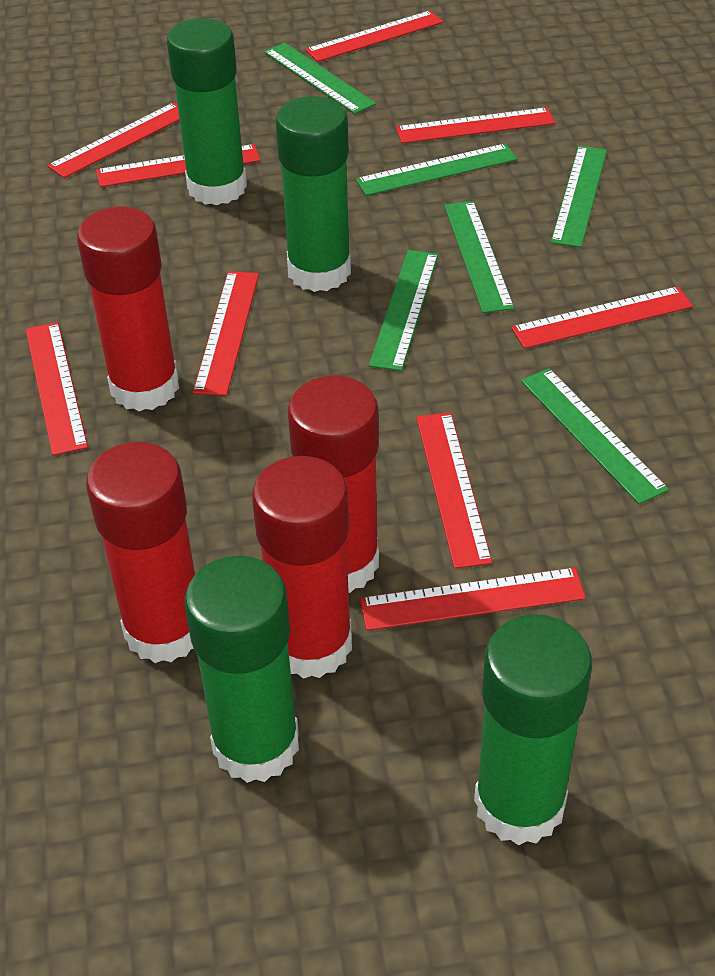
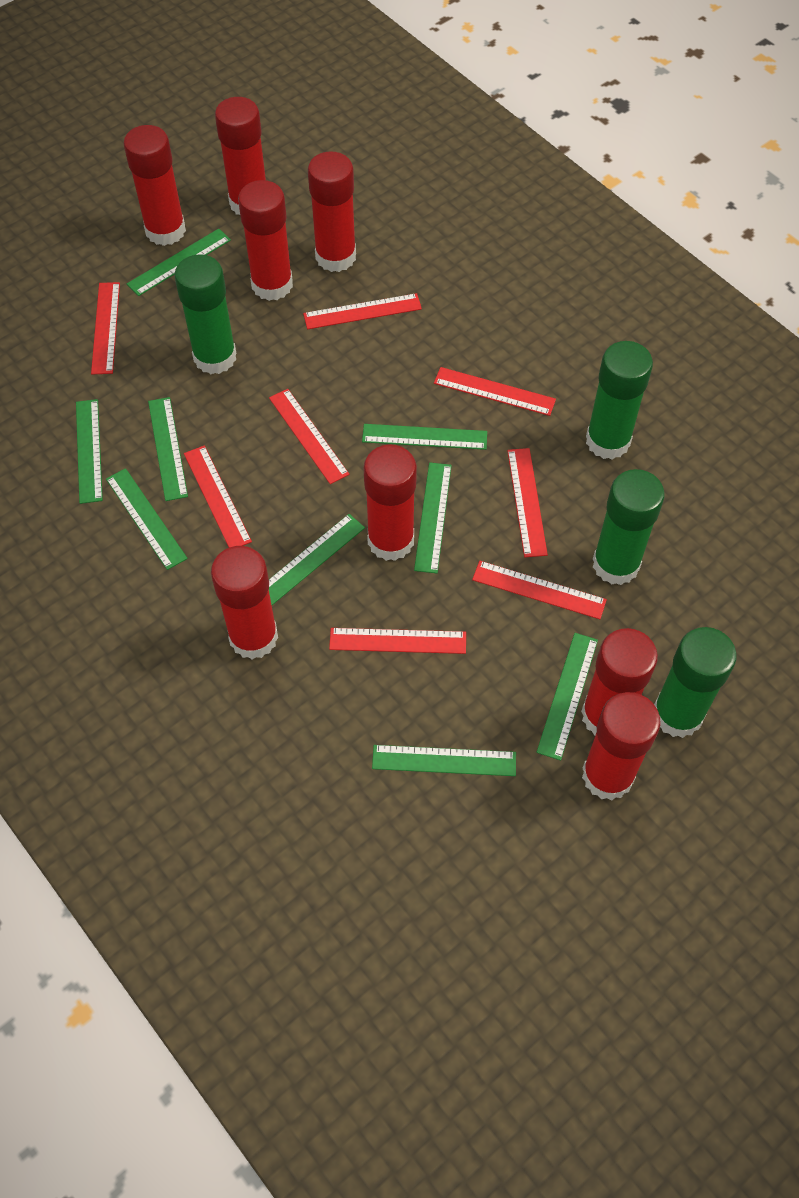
green ruler: [264,43,376,114] [356,143,518,196] [369,250,438,371] [444,201,514,313] [521,368,669,504] [551,146,607,248] = 6 -> [76,399,103,504] [106,468,188,570] [127,228,231,296] [148,397,188,501] [269,514,365,605] [362,424,487,450] [372,745,516,776] [414,463,452,573] [536,633,598,761] = 9
red glue stick: [77,206,179,411] [86,442,195,663] [252,456,352,679] [288,375,379,593] = 4 -> [123,125,186,246] [211,546,278,659] [215,97,266,215] [238,180,293,301] [308,151,356,272] [364,444,417,561] [581,628,658,736] [582,692,661,801] = 8
red ruler: [26,322,88,456] [48,103,179,178] [96,144,261,187] [193,271,259,396] [305,11,443,62] [360,567,586,631] [396,107,556,143] [416,412,492,569] [511,286,693,349] = 9 -> [91,282,120,374] [184,446,252,548] [269,389,350,484] [303,293,422,329] [329,628,466,654] [434,367,556,416] [472,561,607,619] [507,448,548,557] = 8

